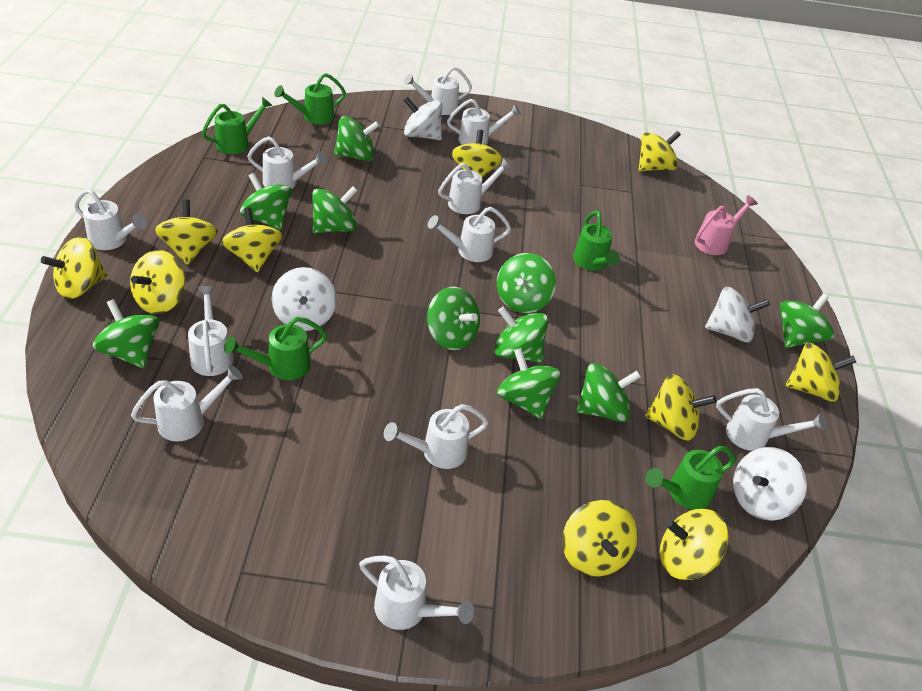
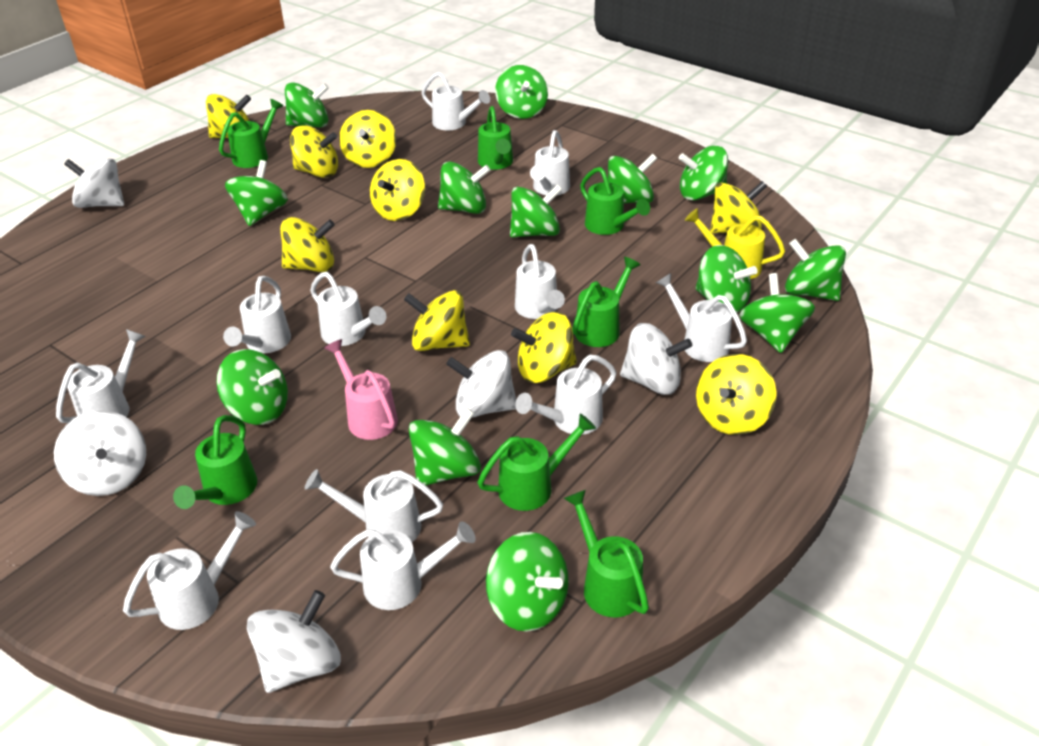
green spinning top: [93,299,160,368] [240,173,292,230] [312,186,358,233] [334,116,380,161] [427,287,480,350] [494,307,548,363] [497,253,556,313] [497,348,561,419] [576,363,641,422] [780,293,834,348] = 10 -> [216,349,288,425] [225,160,288,226] [285,82,329,127] [409,408,481,486] [438,162,490,214] [486,532,569,632] [495,65,548,119] [510,184,563,237] [608,153,657,203] [679,146,728,200] [696,245,758,313] [739,273,815,353] [785,239,846,301] = 13
green watering can: [202,97,272,154] [224,317,327,380] [274,73,346,125] [573,210,620,271] [645,446,735,510] = 5 -> [173,415,257,509] [219,99,283,168] [477,414,596,511] [478,106,513,170] [564,490,649,618] [572,257,640,347] [580,167,650,235] = 7
white spinning top: [272,267,336,331] [404,97,442,140] [705,287,770,342] [733,447,807,521] = 4 -> [54,410,146,496] [64,158,124,208] [247,590,341,693] [446,350,516,418] [620,323,692,395] = 5
yellow spinning top: [41,237,107,299] [130,250,185,314] [155,199,218,265] [222,207,283,272] [452,130,502,178] [562,500,638,576] [639,131,681,171] [645,374,716,441] [660,509,729,580] [786,343,856,402] = 10 -> [206,94,251,138] [280,217,335,272] [290,125,338,178] [339,110,396,168] [370,159,425,221] [404,290,470,351] [511,312,577,383] [696,354,777,435] [710,181,767,233] = 9
yellow watering can: none = 0 -> [685,208,785,279] = 1

